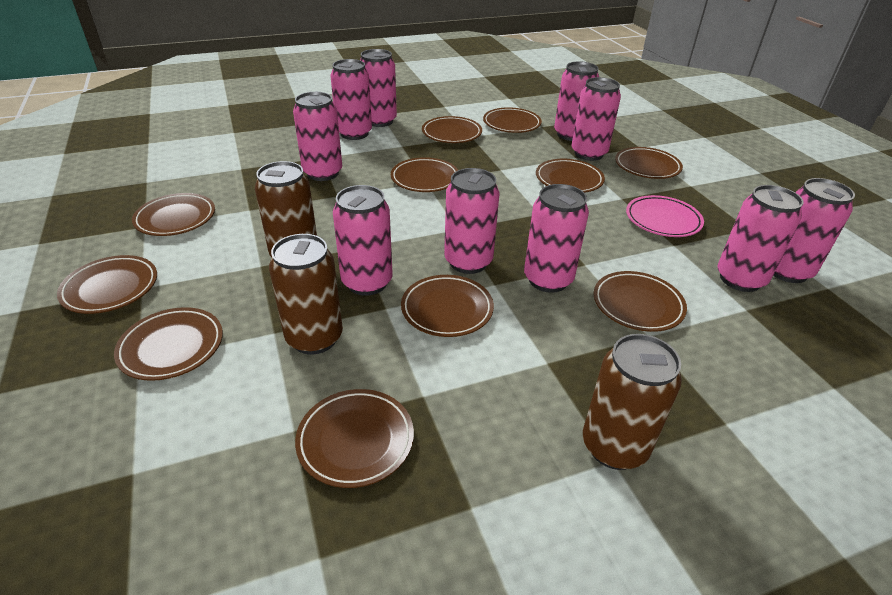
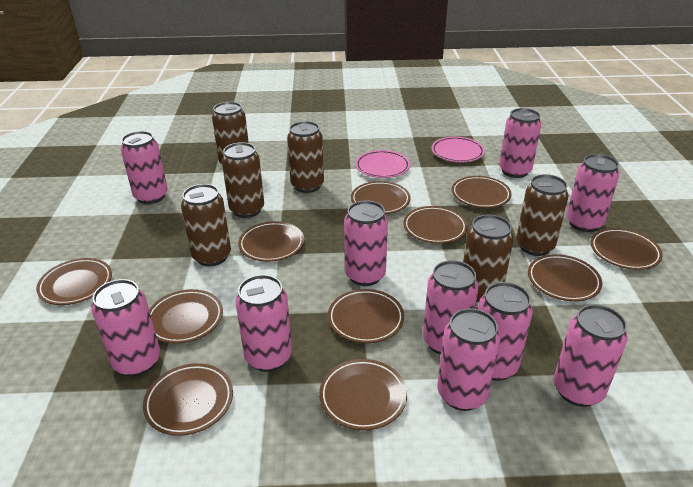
brown can: [255,161,317,257] [269,234,343,355] [583,334,682,470] = 3 -> [181,184,231,266] [212,102,249,164] [222,142,264,218] [287,121,324,193] [463,214,514,302] [516,174,569,256] = 6
pink plate: [626,195,704,237] = 1 -> [355,150,410,178] [431,136,485,162] = 2

